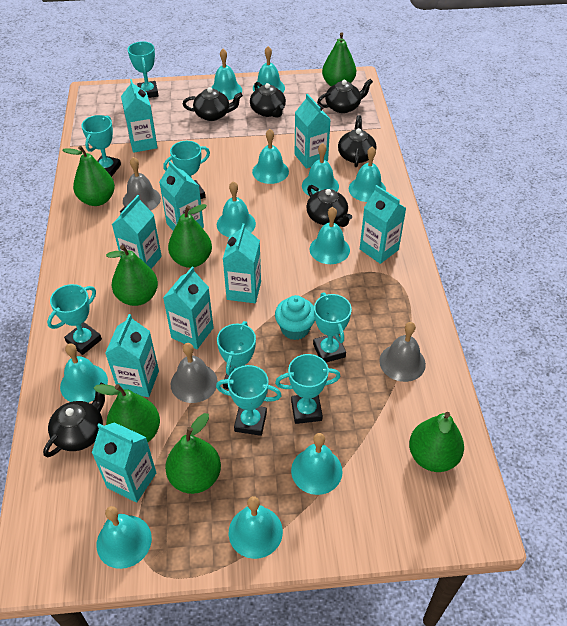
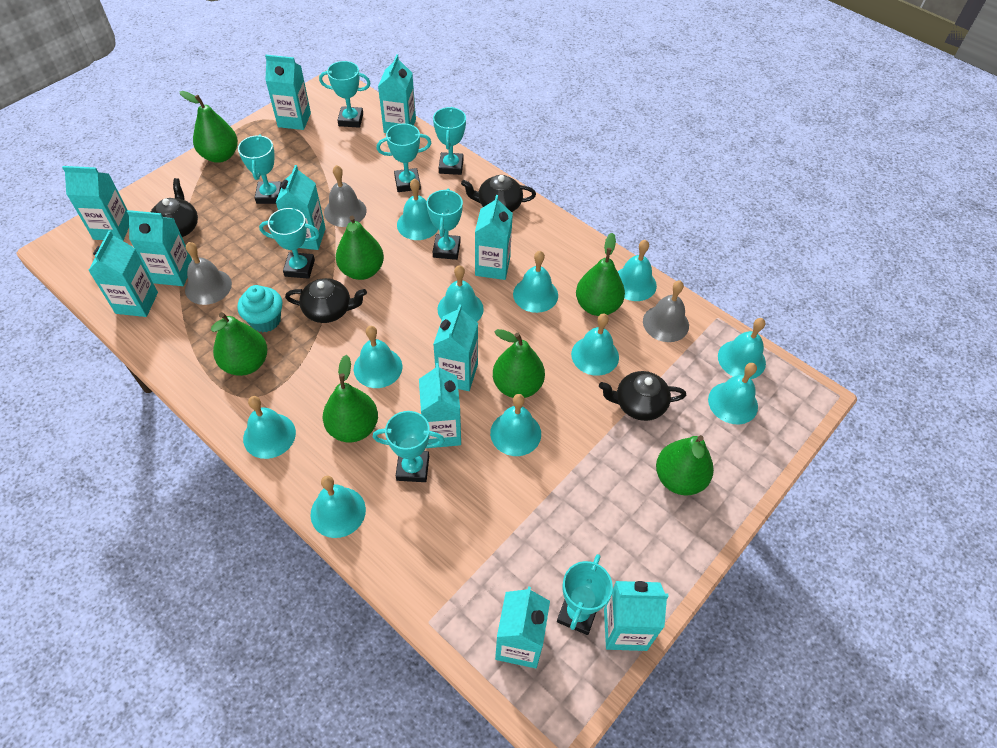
black teapot: [43,383,105,457] [183,87,243,121] [250,82,286,118] [306,185,352,227] [317,79,373,113] [338,115,377,167] = 6 -> [151,178,198,237] [285,278,367,323] [461,175,536,212] [599,371,686,421] = 4
turquoise carton: [92,422,156,503] [105,314,159,397] [112,195,162,269] [121,79,158,153] [159,161,204,230] [163,267,214,349] [223,223,261,303] [295,94,331,169] [360,185,406,264] = 9 -> [62,166,129,241] [88,231,158,317] [127,210,192,286] [265,55,311,130] [276,165,326,250] [378,54,416,133] [419,363,461,448] [433,304,478,391] [475,195,513,280] [495,586,550,668] [604,581,669,651] = 11

